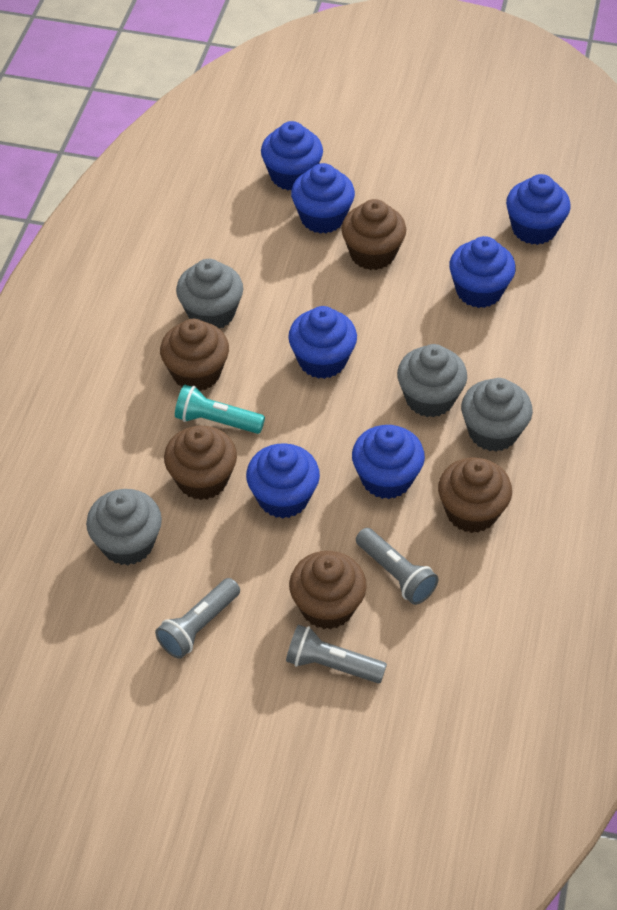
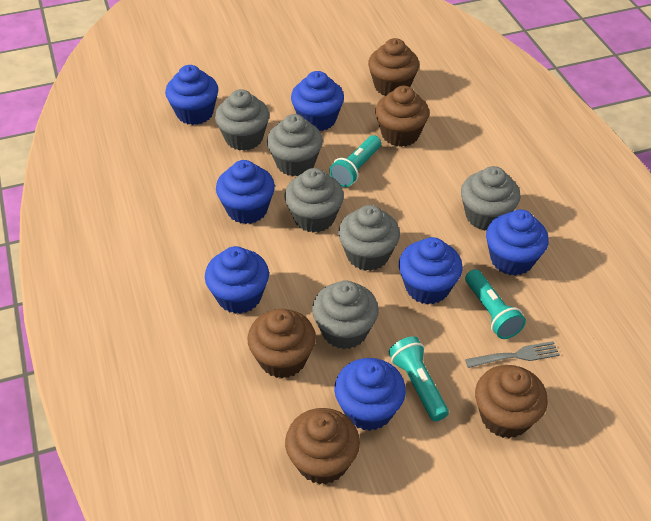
grey cupcake: [86,489,162,565] [176,259,243,329] [397,344,467,417] [461,378,533,452] = 4 -> [215,89,269,151] [267,114,323,176] [285,168,344,233] [312,280,379,349] [338,205,400,271] [461,166,521,231] = 6
grey flashlight: [155,578,240,659] [286,625,387,683] [356,528,438,605] = 3 -> none = 0
grey fork: none = 0 -> [465,341,560,368] = 1
turquoise flashlight: [175,385,265,434] = 1 -> [329,135,381,187] [389,336,449,422] [465,269,526,339] = 3

